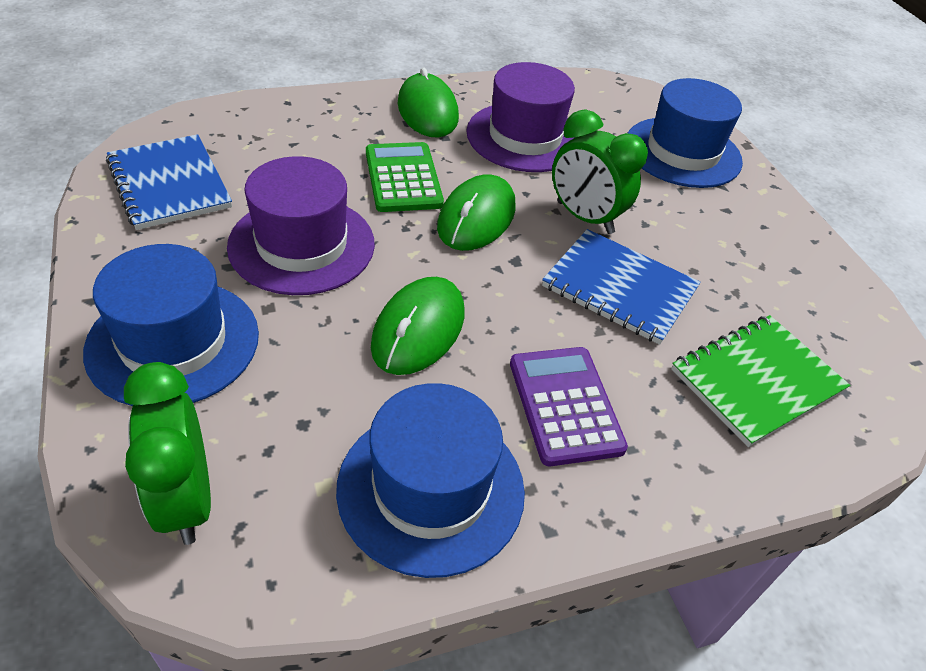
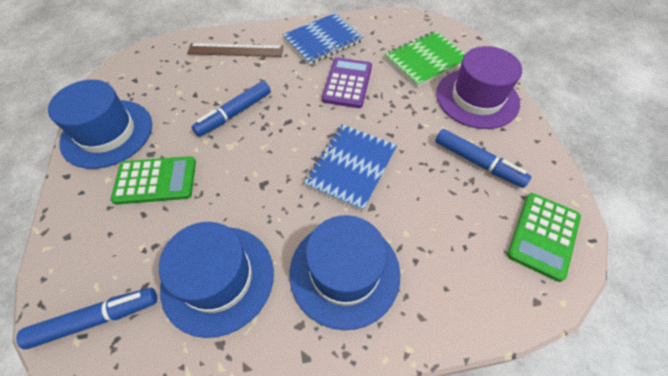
blue marker: none = 0 -> [16,288,157,349] [191,81,271,137] [435,129,531,188] = 3
brown ruler: none = 0 -> [187,43,283,57] = 1
green calculator: [366,142,444,212] = 1 -> [111,156,196,205] [507,193,581,282] = 2
green clock: [124,362,211,545] [552,109,648,234] = 2 -> none = 0
green mouse: [371,277,464,375] [398,67,459,138] [437,174,516,251] = 3 -> none = 0
purple hat: [227,156,375,295] [466,62,575,172] = 2 -> [436,46,522,129] = 1

